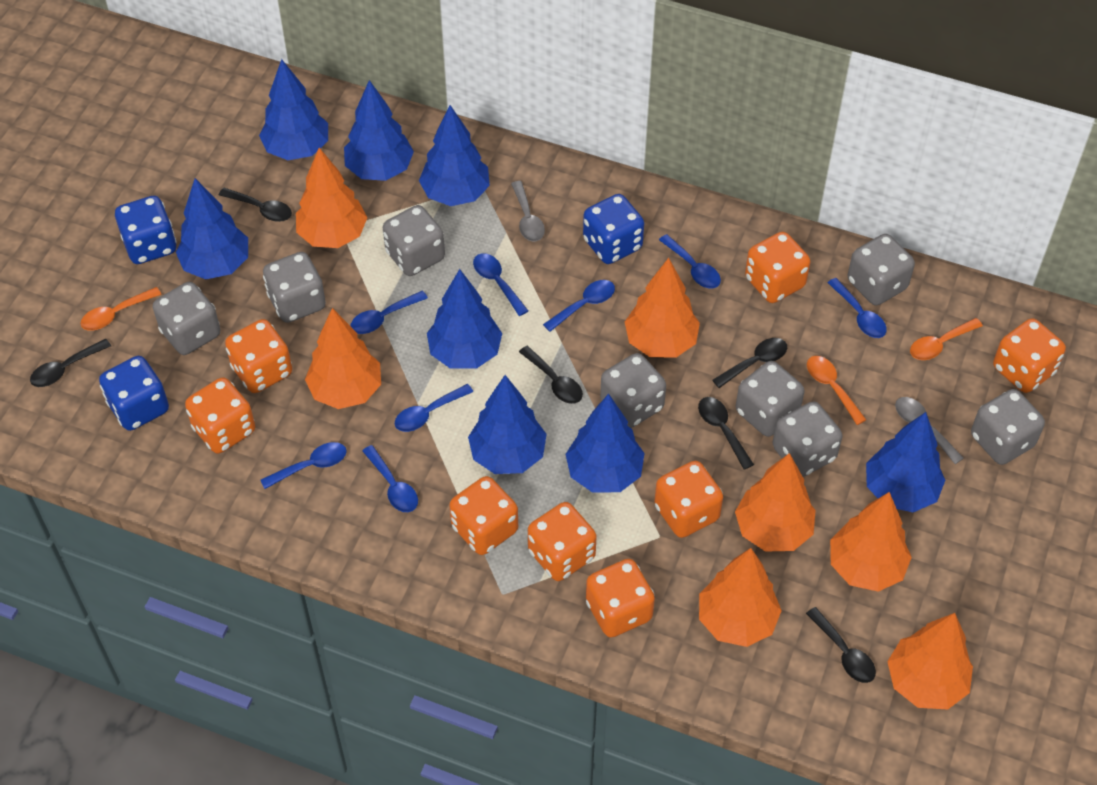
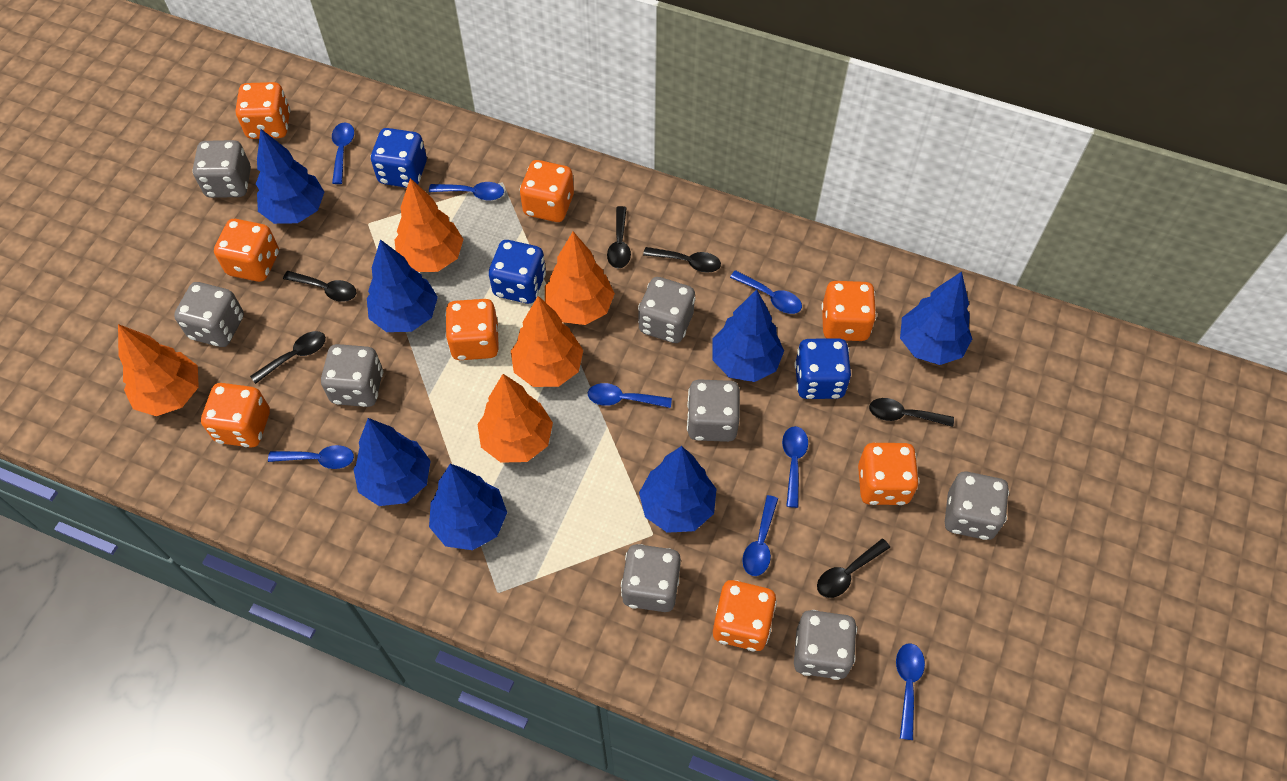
blue tree: [176,178,248,279] [259,59,328,160] [344,80,414,181] [419,105,490,206] [427,269,502,369] [468,375,547,474] [565,394,645,493] [866,412,945,512] = 8 -> [256,129,324,224] [353,418,431,506] [367,239,438,332] [429,464,507,550] [639,446,717,533] [712,289,784,382] [900,272,972,365] = 7
grey spoon: [511,181,545,241] [895,397,963,464] = 2 -> none = 0
orange spoon: [80,287,161,331] [807,356,866,425] [910,318,983,360] = 3 -> none = 0
orange tree: [296,148,368,248] [305,308,381,409] [625,258,700,358] [699,548,782,647] [735,453,816,552] [830,492,912,592] [887,613,973,709] = 7 -> [118,324,199,416] [395,178,464,272] [477,374,553,463] [511,296,583,387] [545,232,615,325] = 5

